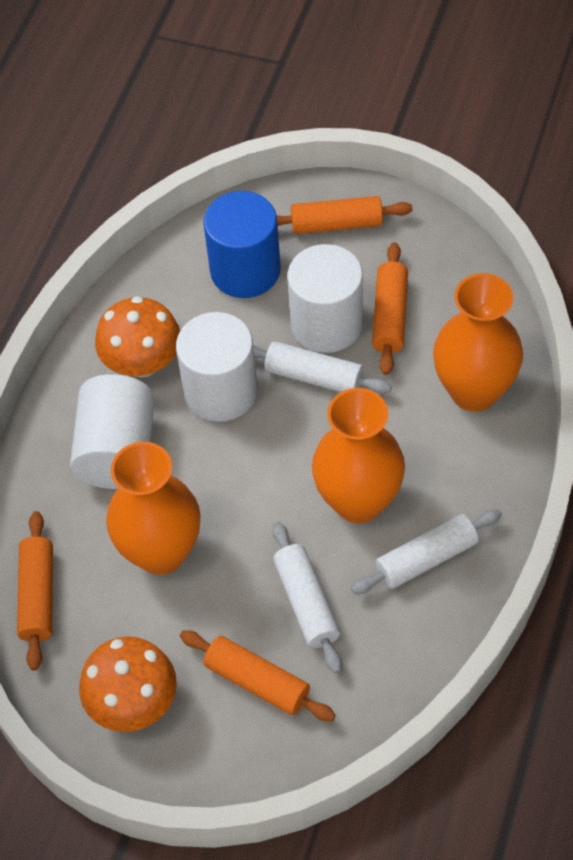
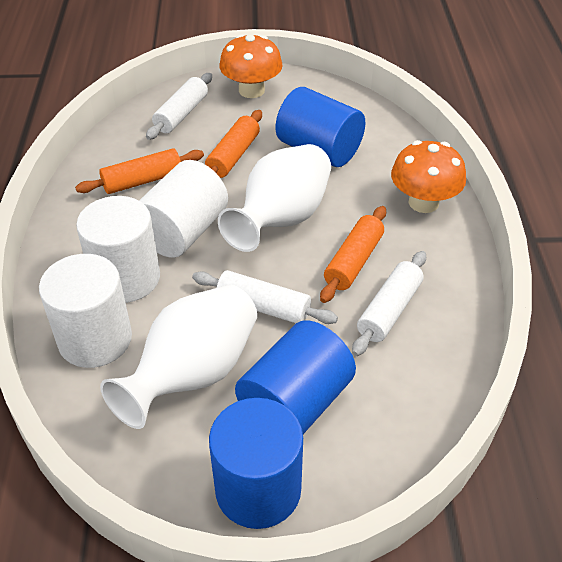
blue cylinder: [203,191,281,298] = 1 -> [209,398,303,529] [235,320,356,434] [276,87,365,167] = 3
orange rolling pin: [17,511,53,671] [180,630,336,721] [277,196,413,234] [372,242,408,375] = 4 -> [75,148,204,194] [205,110,262,178] [320,206,386,303] = 3
orange vase: [106,442,200,575] [312,388,405,523] [433,273,523,411] = 3 -> none = 0
white vase: none = 0 -> [100,285,257,429] [218,144,331,252] = 2

